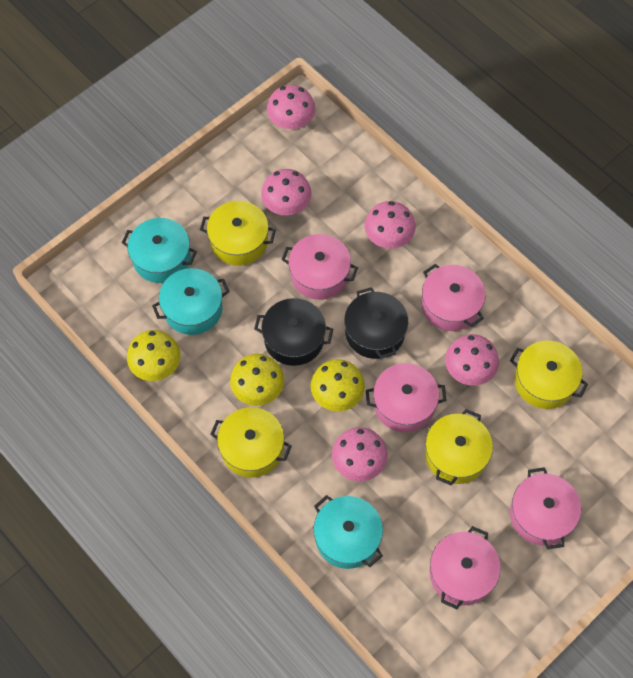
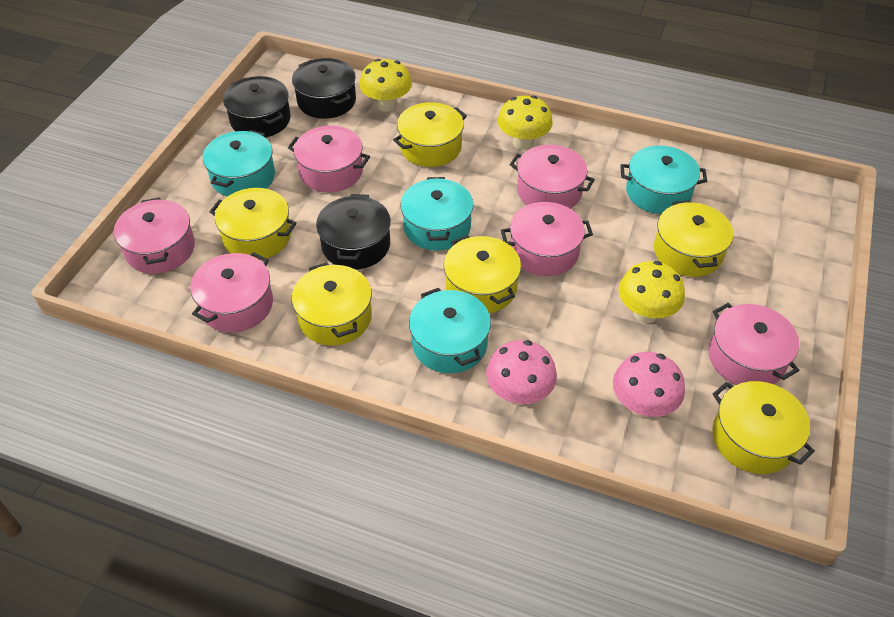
black pot: [254,298,333,366] [344,287,408,359] = 2 -> [223,76,291,138] [292,58,356,119] [316,194,391,269] = 3
pink mushroom: [261,169,311,215] [267,85,315,131] [332,427,387,481] [364,201,416,249] [445,334,499,386] = 5 -> [486,340,557,405] [613,352,685,417] = 2
pink pot: [281,234,358,300] [366,363,447,432] [421,264,485,331] [429,526,501,609] [510,467,581,550] = 5 -> [114,197,195,274] [190,252,273,333] [288,126,370,192] [501,202,593,276] [510,145,595,209] [708,303,799,385] = 6
turquoise pot: [122,218,197,283] [152,268,230,335] [314,495,383,569] = 3 -> [203,130,275,197] [400,177,473,251] [409,288,491,373] [620,146,707,214] = 4
yellow pot: [200,201,276,266] [210,407,292,478] [425,409,493,486] [510,341,588,409] = 4 -> [209,188,297,260] [292,262,372,346] [393,102,467,167] [444,235,521,313] [654,200,733,277] [713,381,815,474] = 6

